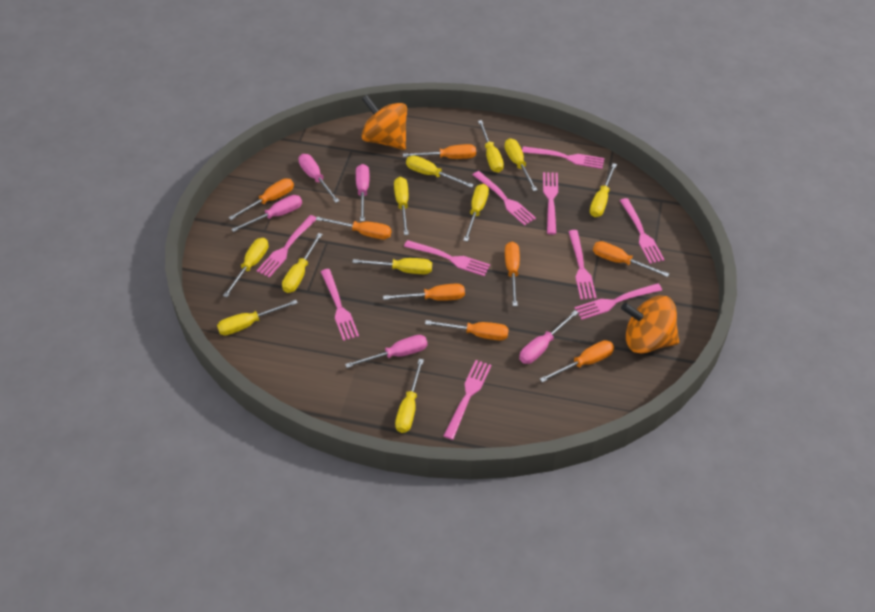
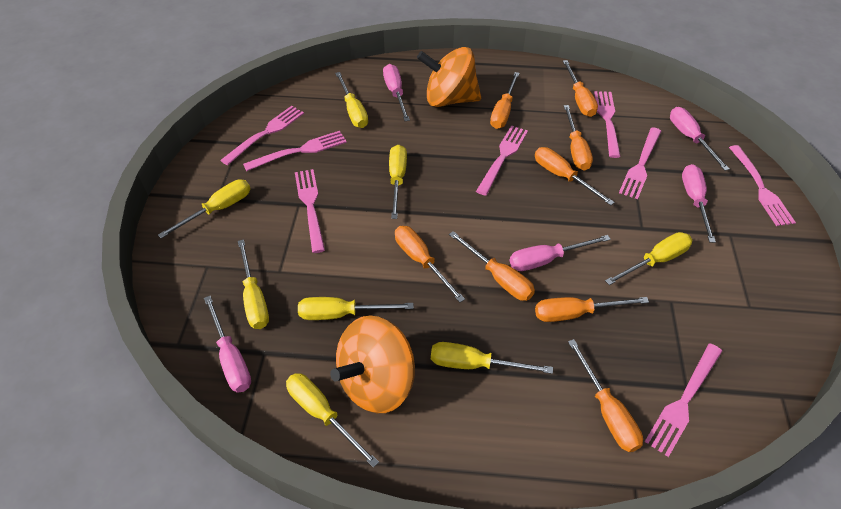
pink fork: [256,215,316,278] [321,269,359,341] [404,240,490,276] [443,360,491,440] [473,171,536,226] [522,146,604,169] [543,172,558,235] [568,230,597,300] [575,283,662,320] [620,198,665,264] = 10 -> [220,106,304,165] [243,131,347,171] [295,169,325,253] [476,126,528,195] [594,91,621,158] [619,127,661,199] [645,343,722,457] [729,145,796,226] = 8
yellow screwdriver: [217,300,298,336] [223,238,268,297] [282,233,323,293] [352,258,432,274] [394,177,409,235] [395,359,424,433] [406,155,473,188] [463,184,489,242] [478,120,504,173] [504,138,537,191] [590,163,617,217] = 11 -> [158,179,250,238] [238,239,269,329] [286,373,379,468] [298,297,414,320] [335,72,368,128] [389,145,407,219] [431,342,553,374] [605,232,692,285] = 8

